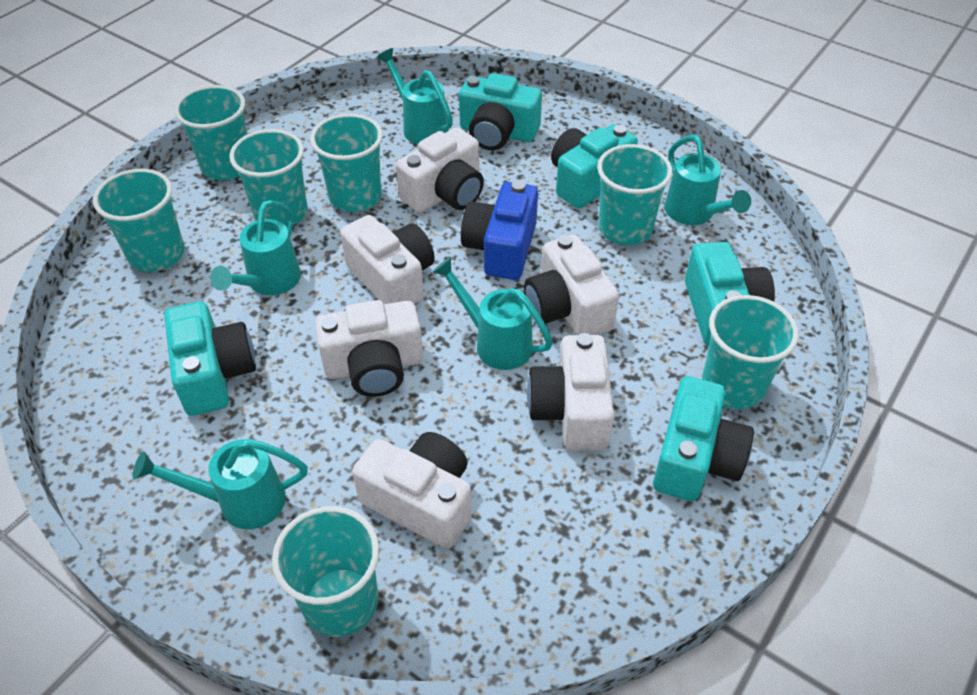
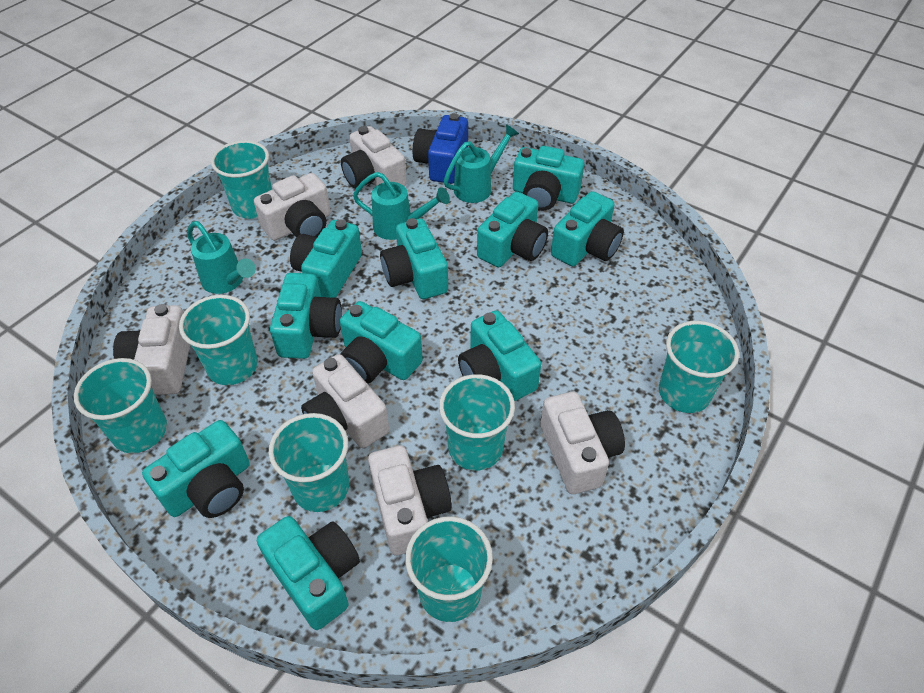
turquoise camera: [164,301,256,416] [459,73,542,150] [551,124,638,209] [653,376,754,501] [685,242,775,346] = 5 -> [142,420,250,518] [257,516,360,630] [270,273,342,359] [290,219,362,298] [340,301,423,384] [380,218,448,299] [458,310,541,401] [477,192,548,267] [513,146,584,211] [551,191,624,266] = 10
turquoise watering can: [133,439,308,529] [210,200,301,295] [377,48,453,144] [432,257,553,370] [665,135,751,225] = 5 -> [187,221,256,294] [353,172,450,240] [444,124,519,203] = 3

